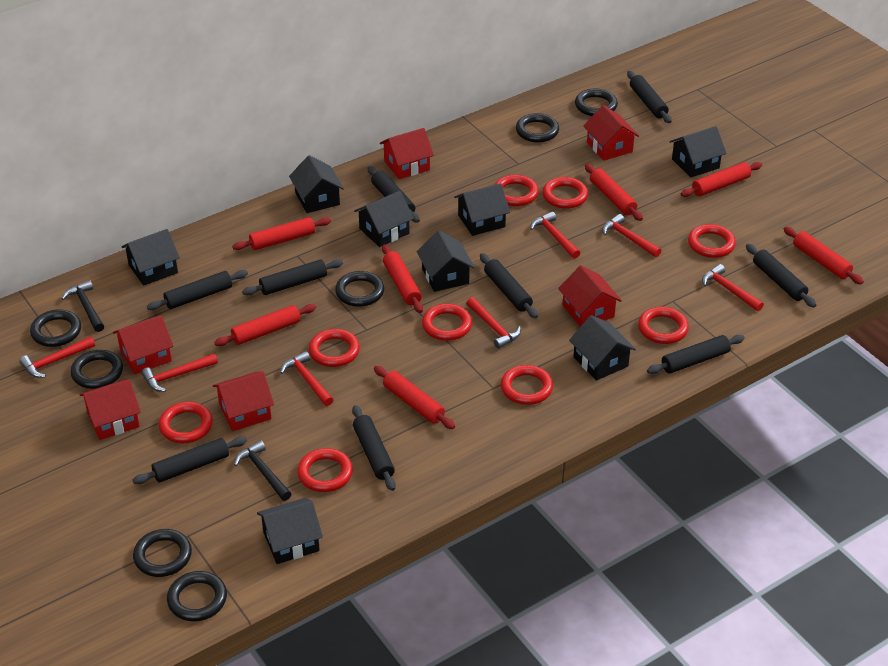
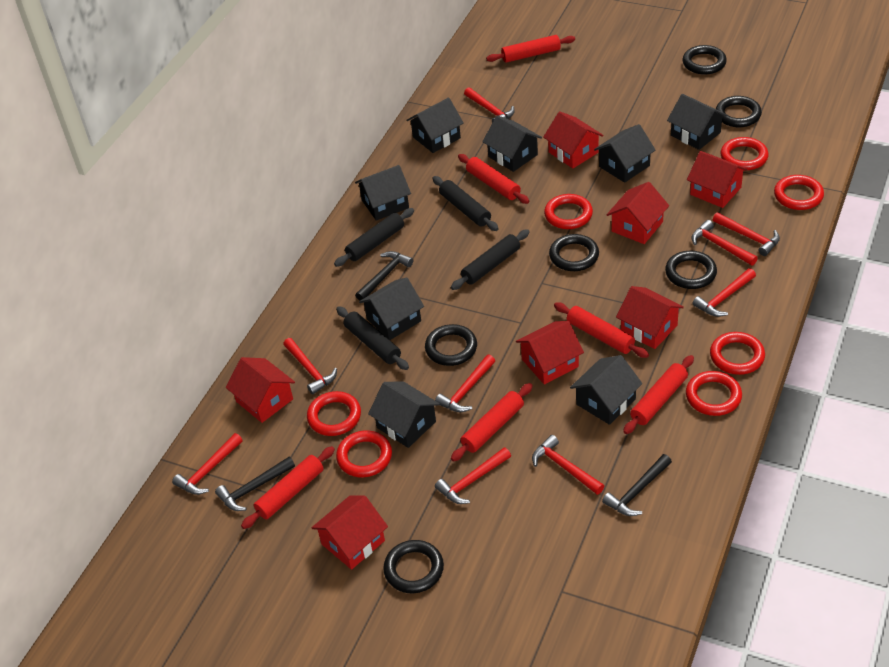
black hammer: [61,280,104,332] [234,440,291,501] = 2 -> [215,457,295,511] [355,251,413,301] [602,454,672,516] = 3
black ring: [30,310,81,347] [70,350,123,389] [133,529,192,577] [167,571,227,621] [335,271,384,307] [516,113,559,143] [575,88,618,116] = 7 -> [383,540,444,593] [425,324,477,366] [549,234,599,271] [665,251,717,289] [683,45,727,75] [716,96,762,127] = 6
black rolling pin: [133,437,247,484] [147,270,248,310] [242,259,343,295] [352,405,396,491] [368,166,420,223] [480,253,538,318] [627,71,672,123] [647,335,745,374] [746,244,816,307] = 9 -> [334,208,414,267] [336,306,409,370] [432,176,498,231] [451,229,530,290] = 4
red hammer: [19,337,95,378] [141,354,218,392] [280,351,333,406] [466,297,521,349] [530,211,580,259] [602,214,661,257] [702,264,764,311] = 7 -> [172,433,243,495] [283,338,337,395] [435,355,495,412] [435,447,511,504] [464,87,515,123] [532,435,604,495] [691,220,758,266] [692,268,756,317] [713,212,780,256] = 9
red house: [80,379,141,440] [113,315,174,375] [213,371,274,431] [380,128,434,179] [558,266,622,327] [583,105,639,161] = 6 -> [226,357,295,423] [311,496,388,570] [516,321,584,385] [543,111,604,169] [606,182,669,244] [616,286,684,349] [687,151,748,208] = 7
red ring: [159,402,213,443] [297,448,353,492] [309,329,360,367] [422,304,472,341] [494,175,539,206] [501,365,553,405] [542,177,588,209] [638,307,689,344] [688,224,736,258] = 9 -> [307,391,361,436] [336,430,392,477] [544,194,593,229] [686,371,742,416] [710,332,765,375] [721,137,768,171] [774,175,824,210] = 7
red rolling pin: [214,304,316,346] [232,217,331,250] [374,366,455,429] [382,245,423,313] [585,164,643,221] [681,162,762,197] [784,227,864,284] = 7 -> [241,446,335,529] [451,383,533,462] [458,154,530,204] [486,35,575,63] [554,303,649,358] [623,355,694,434] = 6

